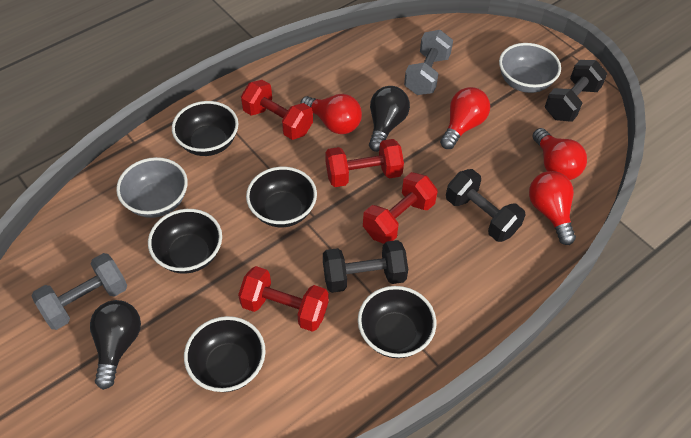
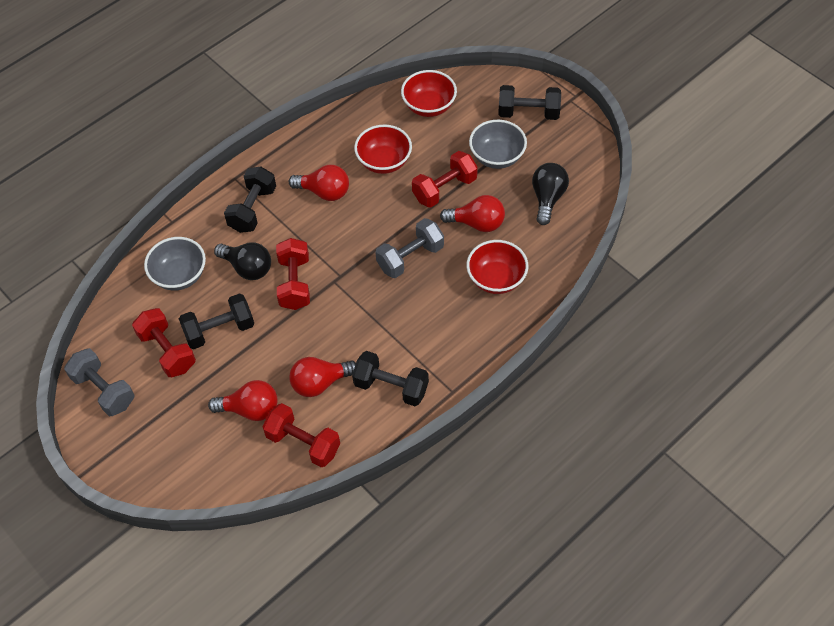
black bowl: [148,209,222,274] [172,101,238,156] [184,316,266,392] [246,167,317,227] [358,286,436,358] = 5 -> none = 0
black dumbbell: [323,240,408,293] [446,169,525,242] [545,60,607,122] = 3 -> [179,293,254,349] [224,166,276,233] [352,351,429,406] [498,85,561,120] = 4
red bowl: none = 0 -> [354,124,412,174] [401,70,457,117] [466,240,528,294] = 3

